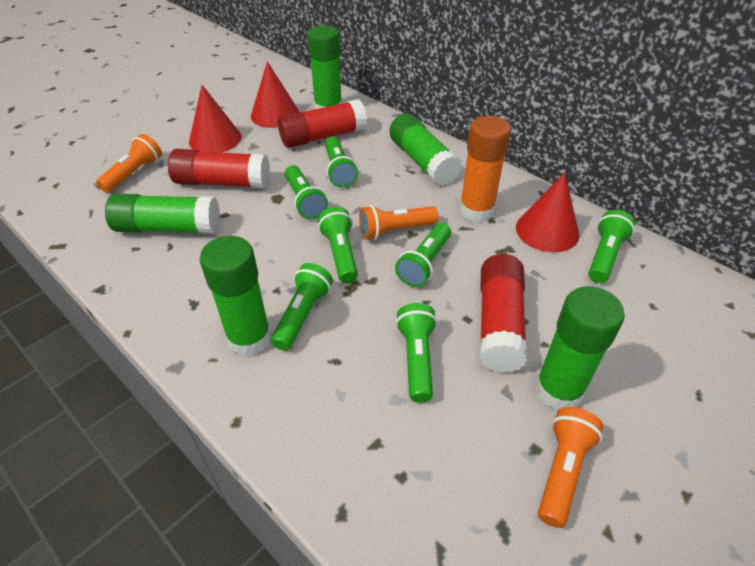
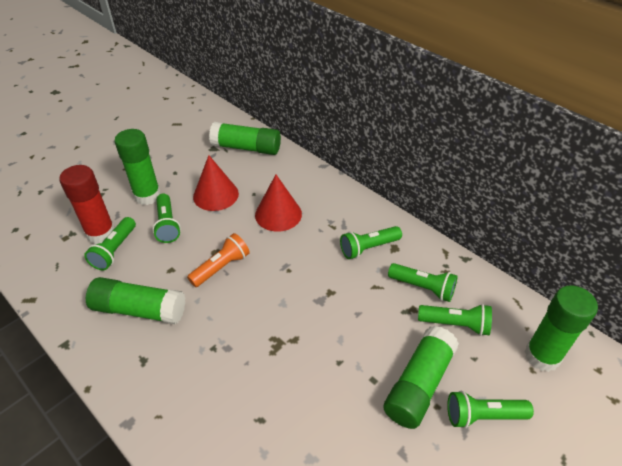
green flashlight: [271,263,333,351] [285,165,328,220] [318,207,358,283] [325,137,358,188] [395,223,451,287] [396,303,437,403] [588,210,635,283] = 7 -> [84,217,136,270] [153,194,181,243] [340,226,402,259] [388,263,458,302] [418,304,492,336] [447,391,534,429] = 6
orange flashlight: [96,134,162,193] [359,205,439,240] [538,407,603,528] = 3 -> [187,233,250,287] = 1
orange glue stick: [459,116,511,222] = 1 -> none = 0
red cone: [189,85,241,153] [251,61,299,128] [516,173,579,252] = 3 -> [193,155,239,211] [255,175,302,231] = 2
red glue stick: [168,149,270,189] [278,99,367,148] [479,254,528,373] = 3 -> [59,165,115,244] = 1

